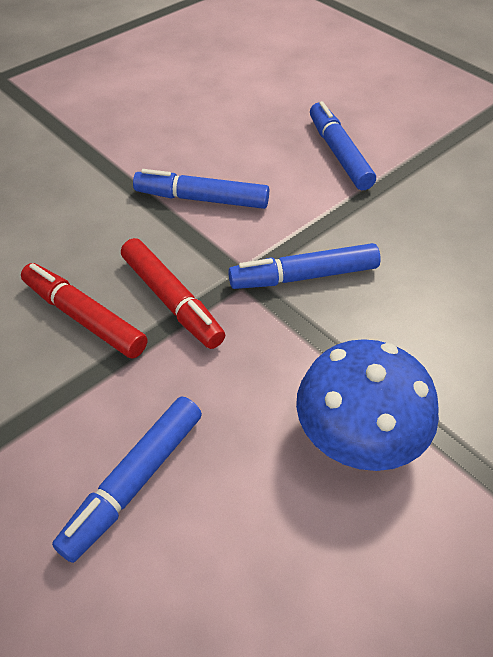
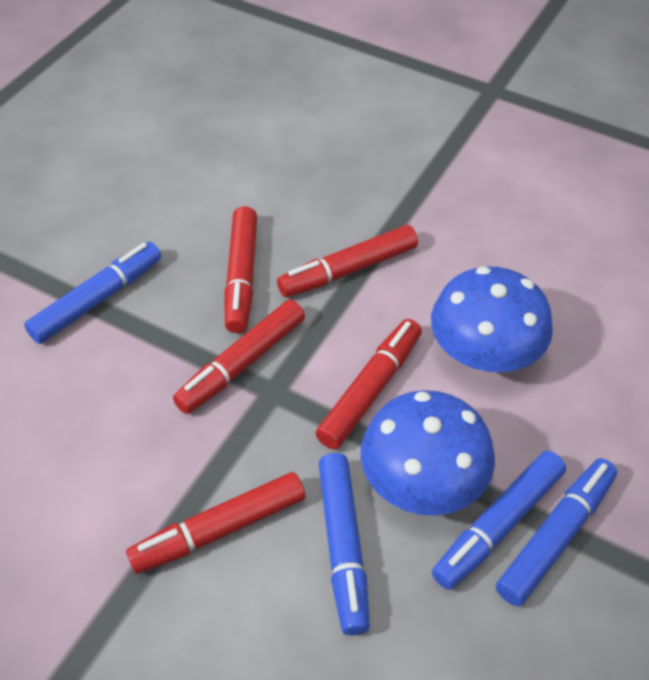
blue mushroom: [296,339,439,471] = 1 -> [360,390,495,516] [431,266,553,372] = 2
red marker: [21,263,147,359] [121,238,225,349] = 2 -> [126,472,305,574] [173,299,305,414] [224,206,257,333] [277,225,418,297] [315,319,422,450] = 5

